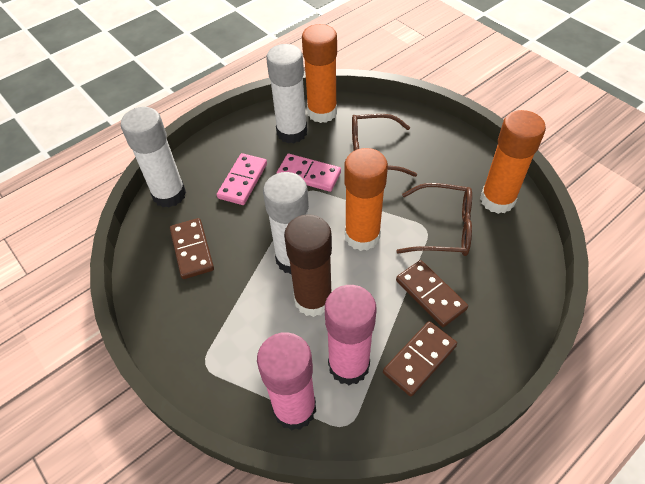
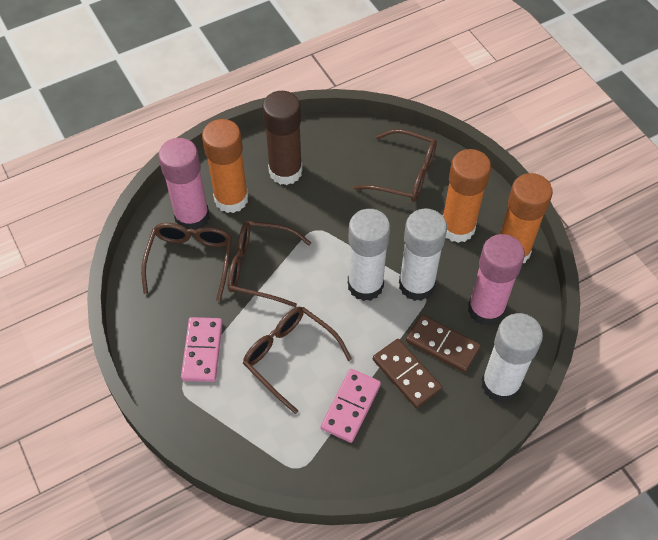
brown domino: [170,218,214,279] [383,321,457,396] [396,260,468,327] = 3 -> [373,339,442,408] [406,314,481,373] = 2
brown glasses: [352,114,417,177] [396,183,472,256] = 2 -> [141,223,232,301] [228,221,311,307] [243,307,352,414] [353,129,437,202] = 4

